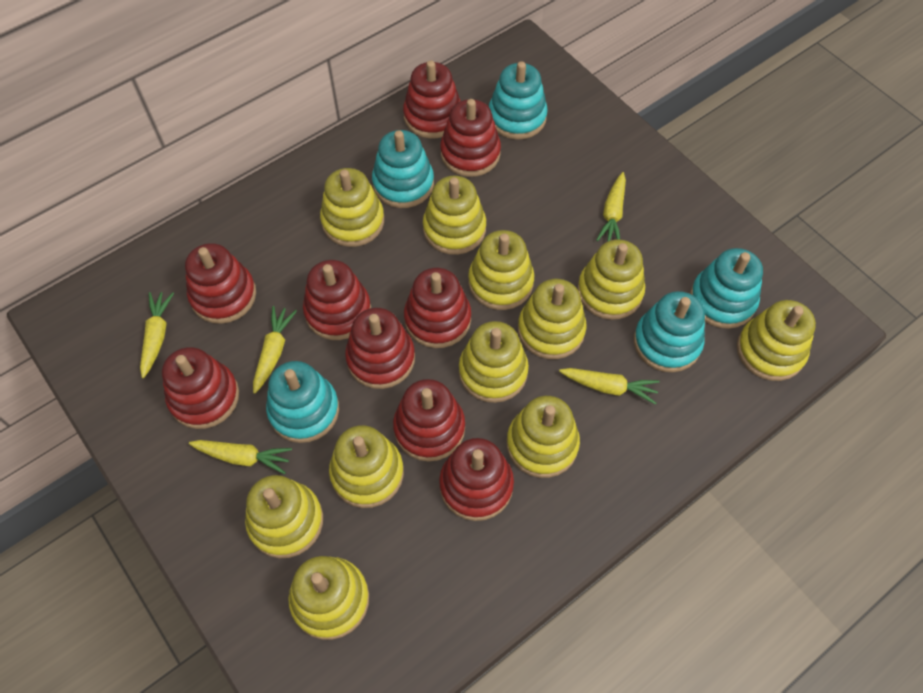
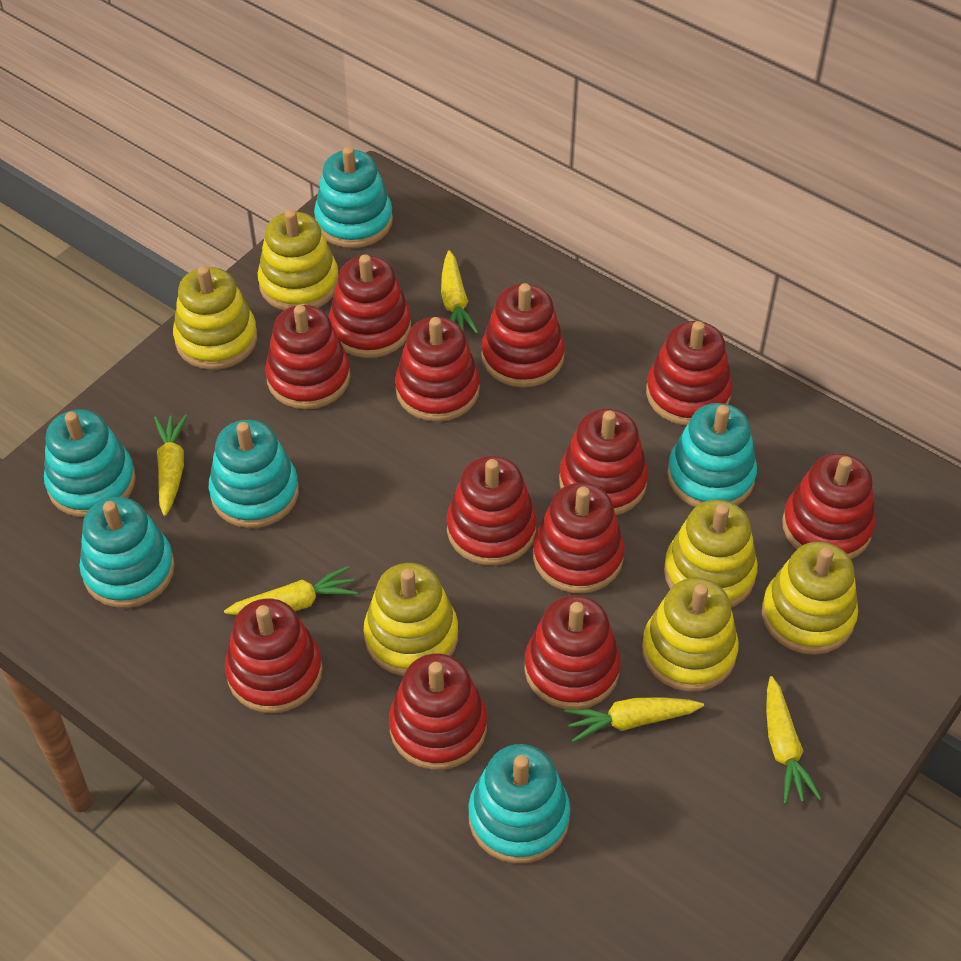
red stacking toy: [162,347,239,429] [185,243,256,324] [303,260,371,340] [345,308,415,389] [393,379,465,462] [403,60,460,138] [404,268,471,348] [439,438,514,521] [440,99,501,177] = 9 -> [225,599,323,713] [265,305,350,410] [329,254,411,358] [389,653,487,770] [395,317,480,422] [447,456,537,566] [481,283,565,388] [524,595,621,710] [533,483,625,593] [559,408,648,515] [646,321,732,426] [782,453,876,559] = 12
turquoise stacking toy: [266,361,339,443] [372,130,434,208] [489,61,548,140] [634,291,705,372] [690,248,763,329] = 5 -> [44,410,136,518] [80,497,175,608] [209,420,299,528] [314,147,393,248] [468,744,570,864] [667,403,757,507] = 6
yellow stacking toy: [245,475,323,558] [288,556,369,640] [320,168,384,247] [329,425,404,508] [423,176,486,255] [459,321,529,403] [468,230,534,310] [507,396,580,478] [518,279,587,359] [577,239,645,320] [737,300,816,381] = 11 -> [173,266,257,370] [258,210,338,311] [364,563,458,676] [642,578,739,692] [664,500,758,608] [762,542,858,655] = 6

